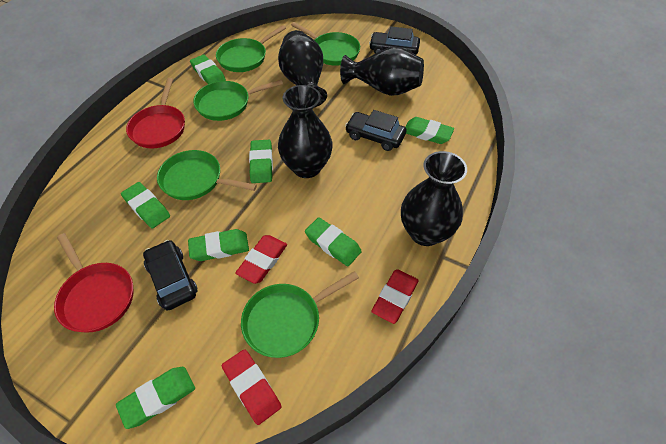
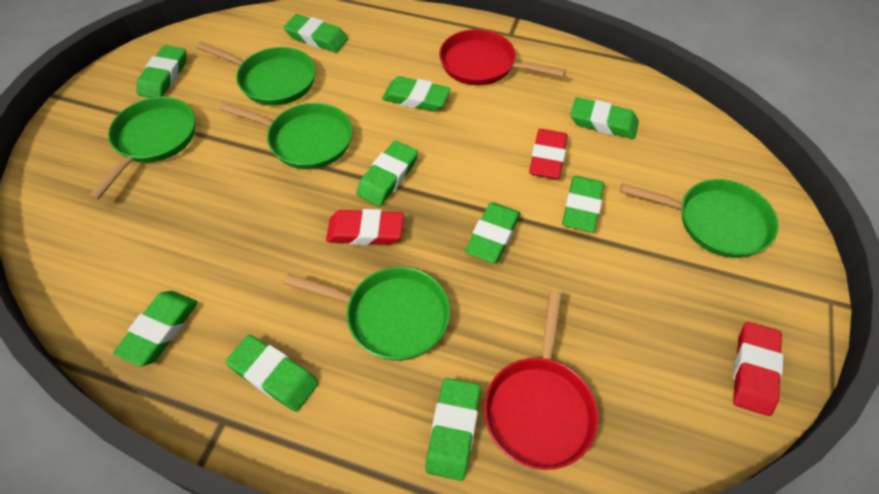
black car: [143,240,198,310] [345,110,406,151] [369,26,420,55] = 3 -> none = 0
black vase: [278,30,327,107] [278,85,333,178] [340,46,424,96] [401,151,467,246] = 4 -> none = 0
green eraser: [116,367,195,429] [121,182,170,229] [188,229,249,261] [190,54,226,84] [249,140,273,183] [305,217,362,266] [405,117,454,144] = 7 -> [113,291,198,367] [136,45,186,98] [226,335,319,412] [284,14,348,53] [356,141,418,206] [382,76,451,112] [425,378,481,481] [465,202,521,263] [562,176,604,232] [570,97,639,139] = 10

